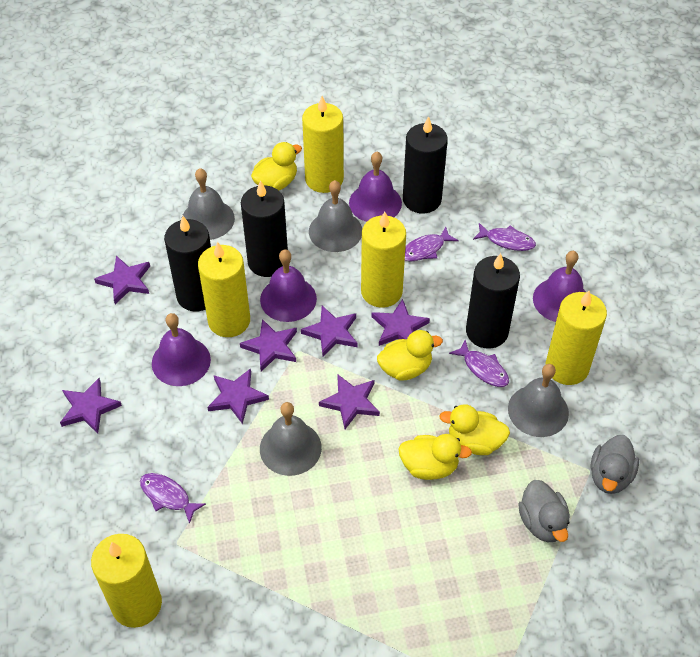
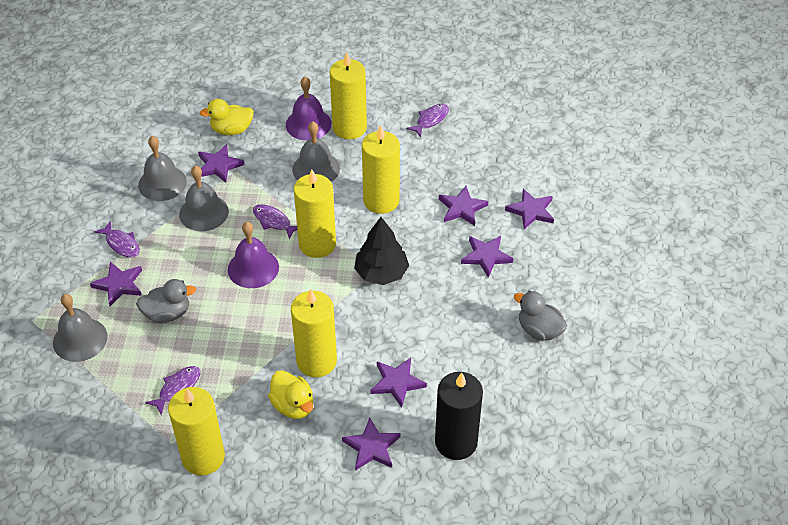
black candle: [164,216,211,311] [241,180,288,277] [403,116,448,214] [466,253,520,349] = 4 -> [435,372,483,460] = 1
black tree: none = 0 -> [354,217,409,285] = 1
purple bell: [152,313,211,386] [260,249,317,322] [349,152,402,222] [533,251,586,322] = 4 -> [228,222,279,288] [286,77,332,141] = 2
yellow duck: [251,142,302,190] [377,330,443,380] [398,434,472,480] [439,404,510,455] = 4 -> [200,99,254,135] [268,370,313,419] = 2

